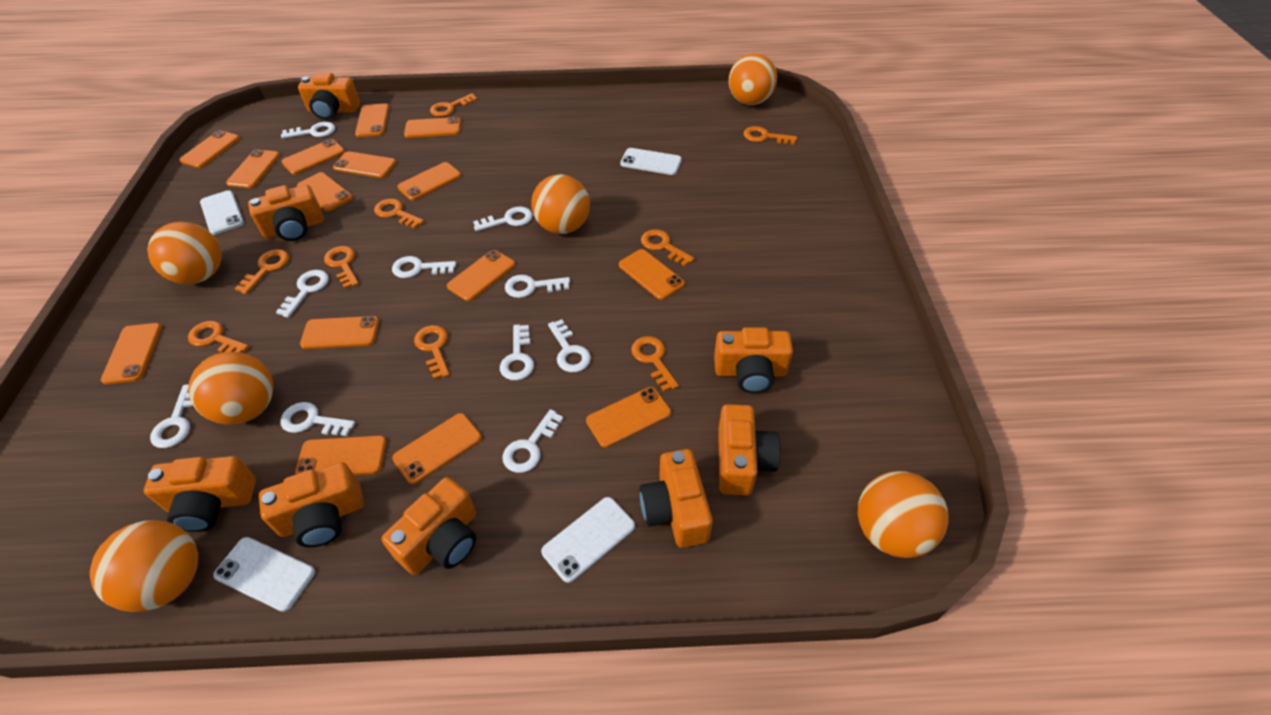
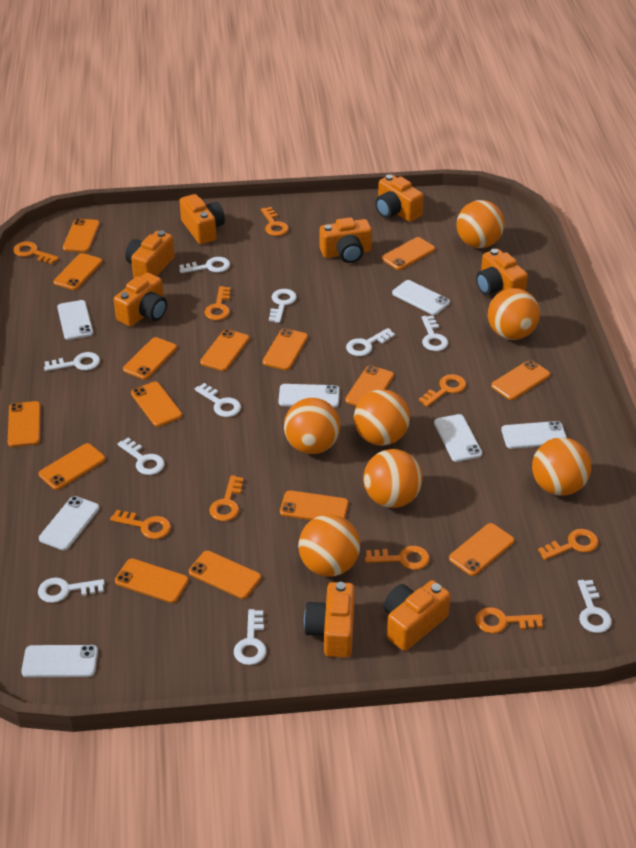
orange ball: [90,520,198,612] [147,222,222,284] [188,352,273,425] [531,174,590,234] [729,53,777,105] [858,471,949,558] = 6 -> [284,398,340,454] [298,515,360,577] [354,389,410,446] [363,449,422,508] [457,200,504,248] [488,288,540,340] [532,437,591,496] = 7
white phone: [200,190,244,235] [213,537,315,612] [541,497,635,583] [620,148,682,175] = 4 -> [21,645,98,677] [39,496,99,550] [57,300,93,340] [279,384,340,408] [392,280,450,315] [434,414,482,462] [501,421,567,449] = 7

